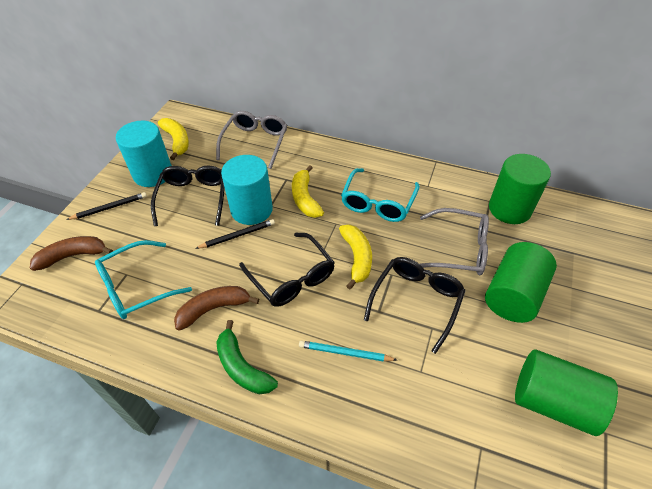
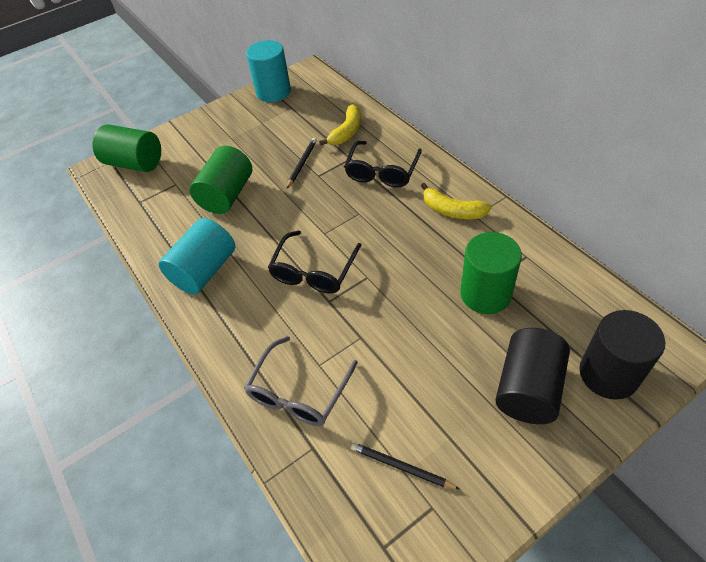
black cylinder: none = 0 -> [495,328,570,424] [579,310,665,399] = 2
black glasses: [151,166,225,226] [239,233,335,307] [364,257,466,354] = 3 -> [268,230,361,294] [344,141,422,188] = 2
brown banana: [30,236,113,271] [174,286,259,331] = 2 -> none = 0
green banana: [216,320,278,394] = 1 -> none = 0
grey glasses: [216,111,287,169] [420,208,489,275] = 2 -> [244,336,358,426] = 1
turquoise glasses: [95,240,192,319] [341,168,420,222] = 2 -> none = 0
turquoise pencil: [299,341,397,362] = 1 -> none = 0
yellow banana: [158,118,189,160] [292,165,324,218] [339,225,372,289] = 3 -> [319,104,361,146] [421,183,492,219] = 2

